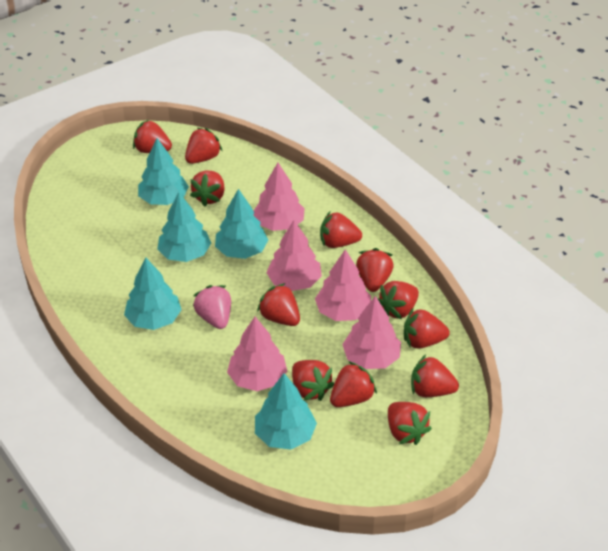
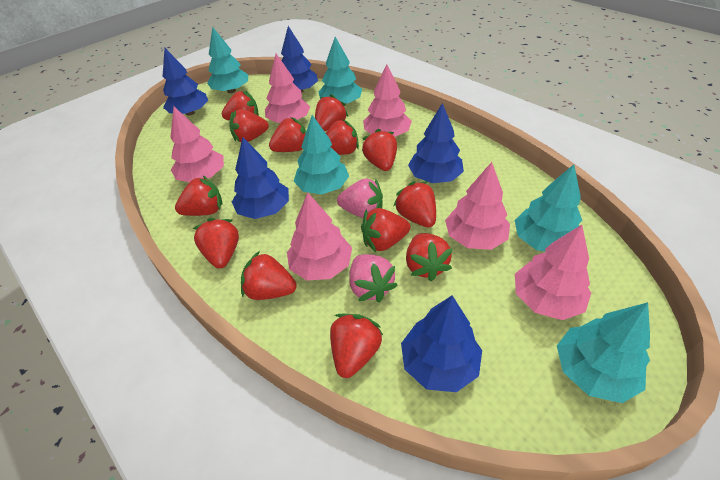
blue tree: none = 0 -> [163,48,208,116] [232,137,289,219] [281,26,318,93] [401,296,482,392] [408,103,464,183] = 5
pink strawberry: [193,285,231,329] = 1 -> [337,178,383,218] [349,254,398,303] = 2
pink tree: [227,317,287,391] [253,163,305,231] [266,220,322,291] [315,249,371,321] [342,296,401,369] = 5 -> [170,106,224,182] [265,54,310,123] [287,193,352,281] [363,64,412,137] [445,162,510,250] [515,225,591,320] = 6
red strawberry: [133,119,172,153] [185,128,222,164] [190,171,225,206] [257,283,300,326] [292,360,334,401] [320,212,362,248] [330,361,377,407] [356,248,394,292] [378,281,419,319] [388,402,432,445] [404,309,450,349] [411,355,459,397] = 12 -> [175,176,222,216] [192,218,239,268] [222,90,259,121] [229,109,269,142] [241,251,297,300] [269,117,306,152] [315,94,349,131] [326,120,359,155] [330,314,383,378] [361,208,411,252] [362,129,397,171] [394,181,436,228] [406,233,453,281] = 13

